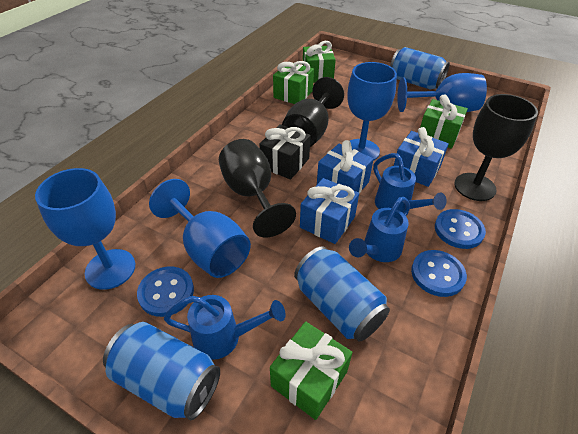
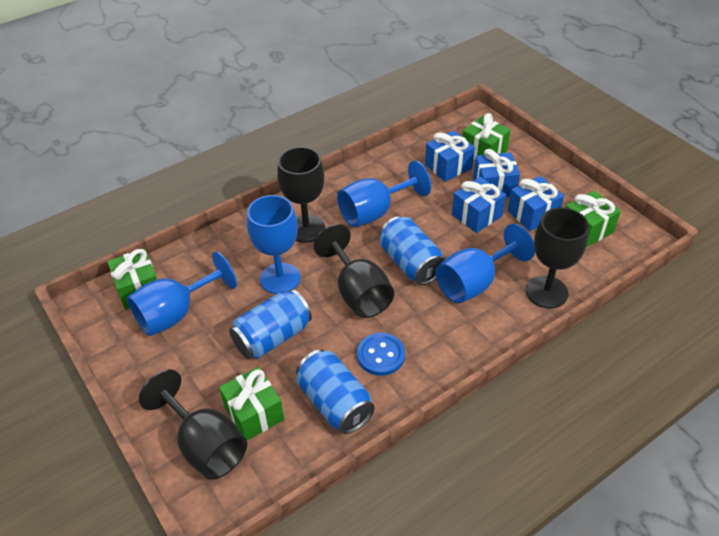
black gift: [259,124,311,180] = 1 -> none = 0
black goblet: [219,139,296,237] [282,77,344,147] [454,94,538,201] = 3 -> [139,369,247,480] [277,147,325,243] [313,224,394,318] [526,208,589,308] = 4
blue button: [137,266,194,317] [411,250,467,297] [435,209,486,249] = 3 -> [357,333,405,376] = 1
blue gift: [300,178,359,244] [317,140,374,193] [394,127,449,187] = 3 -> [425,131,475,182] [452,177,506,233] [473,149,520,197] [508,176,564,231] = 4
blue watering can: [164,295,286,360] [349,197,410,262] [373,153,447,213] = 3 -> none = 0

